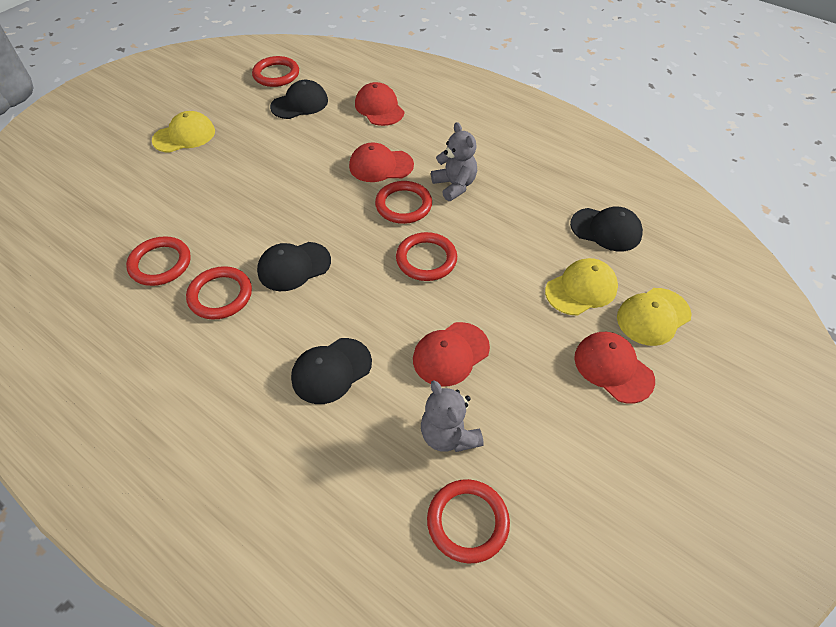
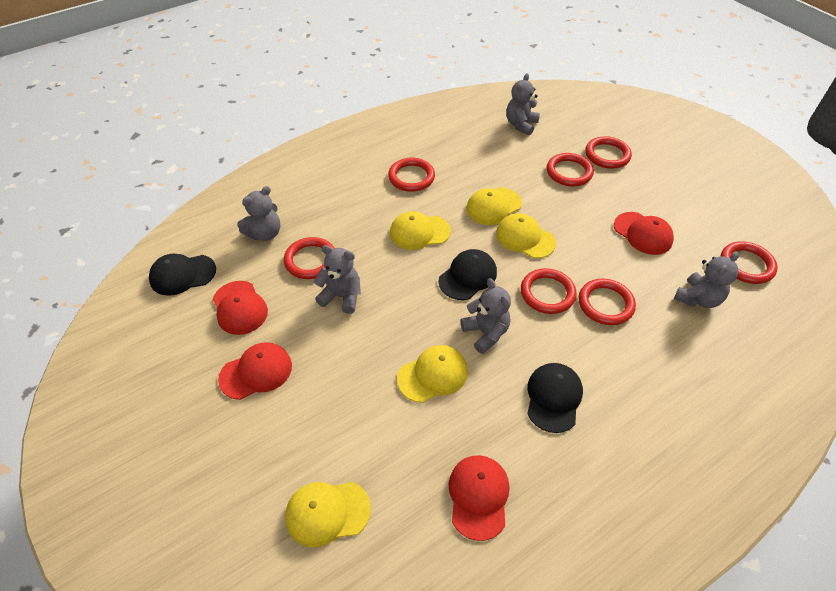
black cap: [257,242,331,291] [270,80,328,119] [291,338,372,404] [570,206,643,252] = 4 -> [149,254,216,296] [438,249,497,300] [527,363,583,433] = 3
grey teddy bear: [421,380,483,452] [431,122,477,201] = 2 -> [237,186,280,241] [314,245,361,314] [461,278,511,354] [506,73,540,136] [674,252,739,308] = 5
red ring: [126,236,191,286] [186,266,252,319] [252,56,299,87] [375,181,432,224] [396,232,457,281] [427,479,510,563] = 6 -> [284,237,334,279] [388,158,435,192] [521,268,576,314] [547,153,594,186] [579,278,636,325] [585,136,632,169] [721,241,778,284] = 7
yellow cap: [152,111,215,153] [545,258,618,316] [617,288,691,346] = 3 -> [285,482,371,547] [390,211,451,250] [397,345,468,403] [466,187,522,225] [496,213,556,258] = 5

